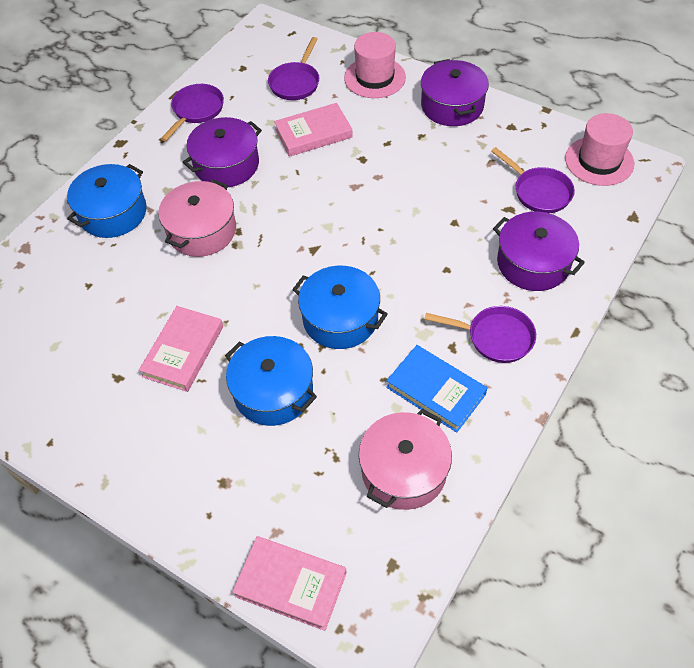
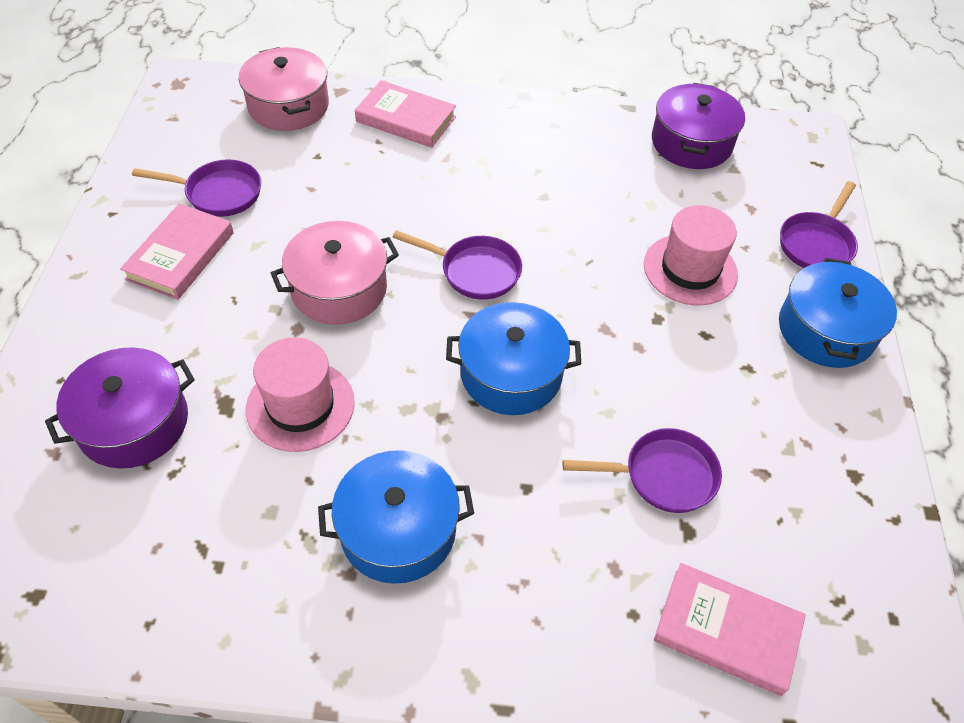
blue book: [386,345,487,433] = 1 -> none = 0
purple pot: [183,117,262,188] [421,59,489,126] [493,212,585,291] = 3 -> [45,347,195,468] [652,83,745,169] = 2

